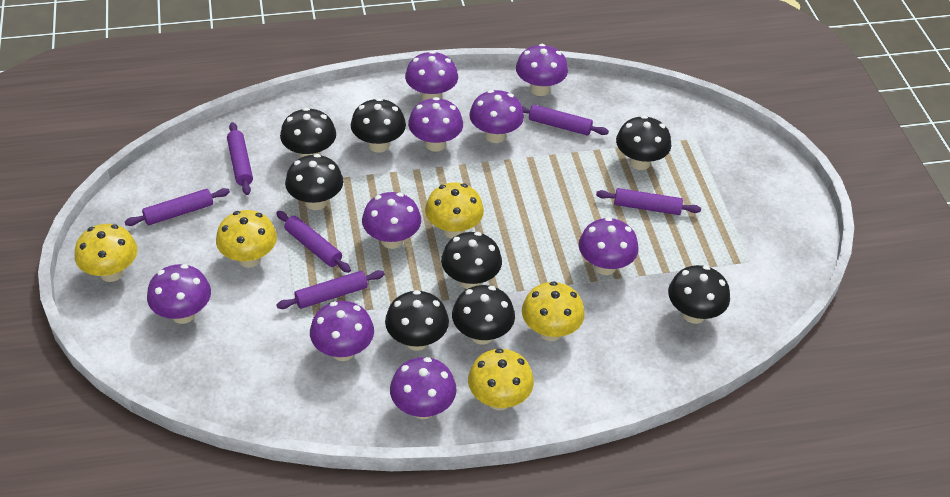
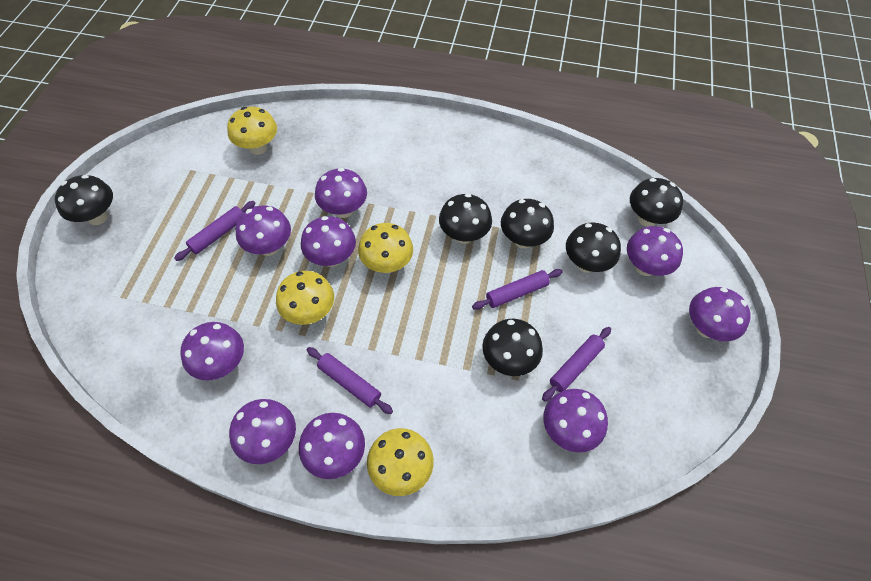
black mushroom: [280,108,336,158] [285,154,343,210] [351,98,406,153] [385,290,449,351] [441,232,502,289] [452,285,515,345] [616,116,671,170] [668,265,730,324] = 8 -> [55,175,113,225] [439,194,492,244] [483,319,543,376] [501,199,554,248] [566,223,621,273] [630,178,683,227] = 6
purple rolling pin: [125,188,230,226] [227,122,253,195] [276,211,351,273] [277,270,385,309] [522,105,609,135] [596,188,701,215] = 6 -> [174,201,256,261] [307,347,393,414] [472,269,563,310] [542,327,611,401] = 4
yellow mushroom: [75,224,138,282] [216,210,277,268] [425,182,484,239] [468,348,534,410] [522,281,585,341] = 5 -> [227,107,277,155] [276,271,334,325] [358,223,413,273] [367,428,434,496] = 4

